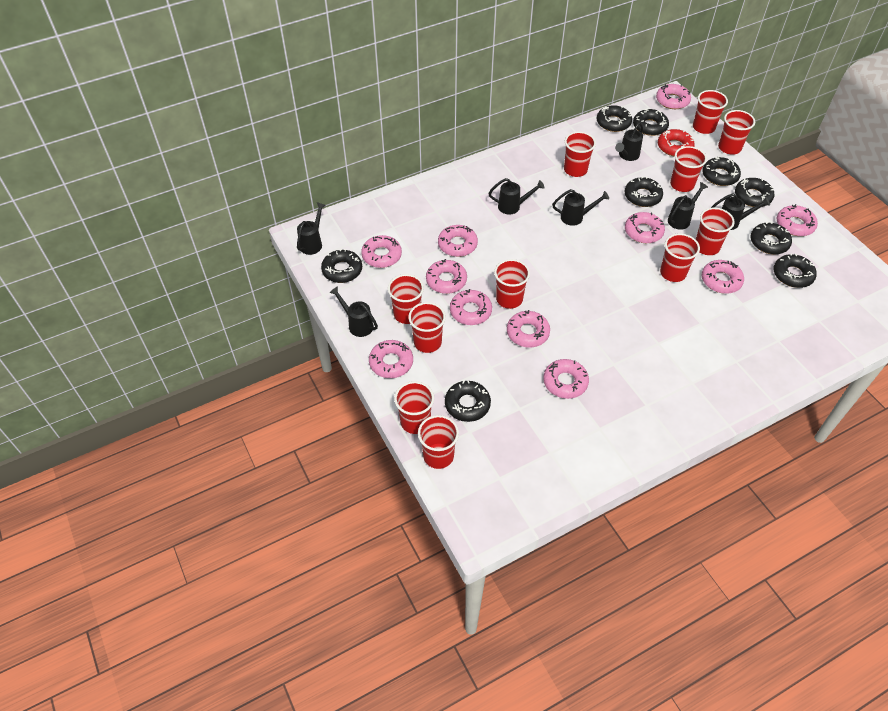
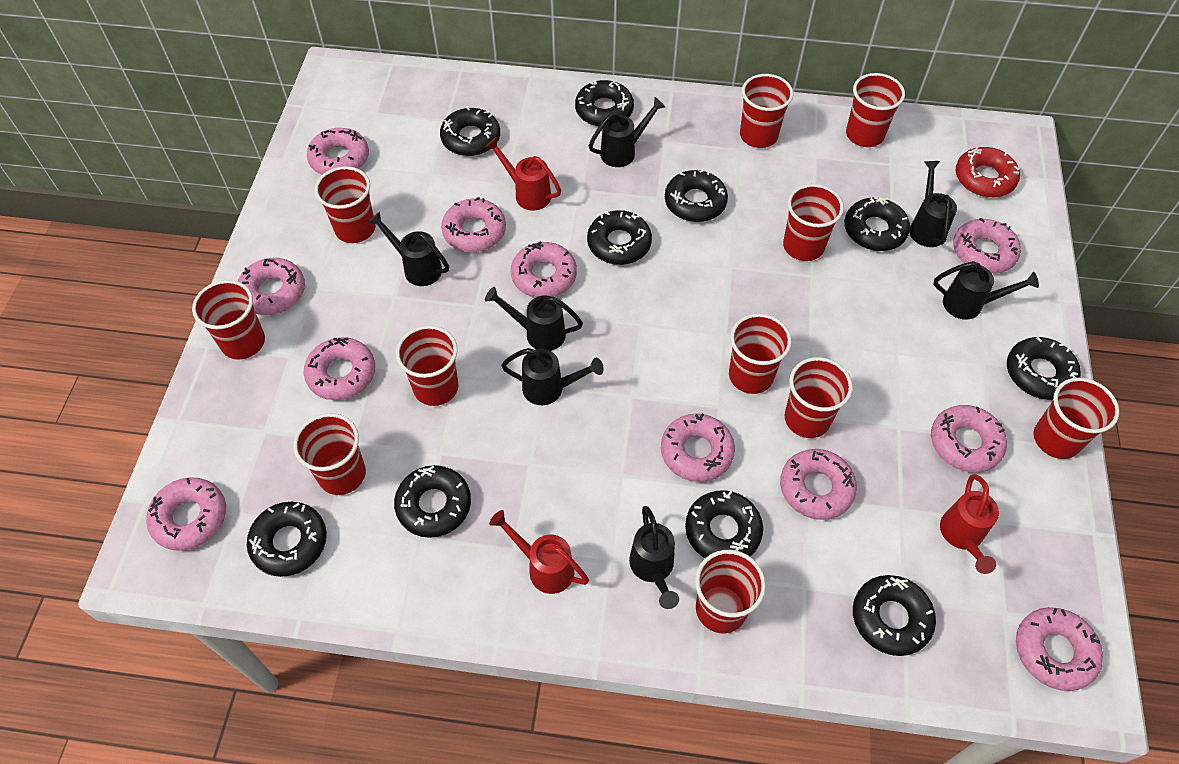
black donut: [321,249,362,283] [445,380,491,422] [597,105,632,132] [625,176,663,207] [633,108,669,136] [702,156,741,186] [735,178,774,207] [751,222,792,254] [774,253,817,288] = 9 -> [247,502,327,577] [394,465,471,538] [440,106,500,156] [575,80,634,127] [587,210,652,265] [665,169,728,222] [685,490,763,558] [844,196,910,251] [853,575,936,656] [1007,337,1081,400] = 10
red watering can: none = 0 -> [485,137,561,211] [489,510,589,594] [940,474,999,574] = 3

